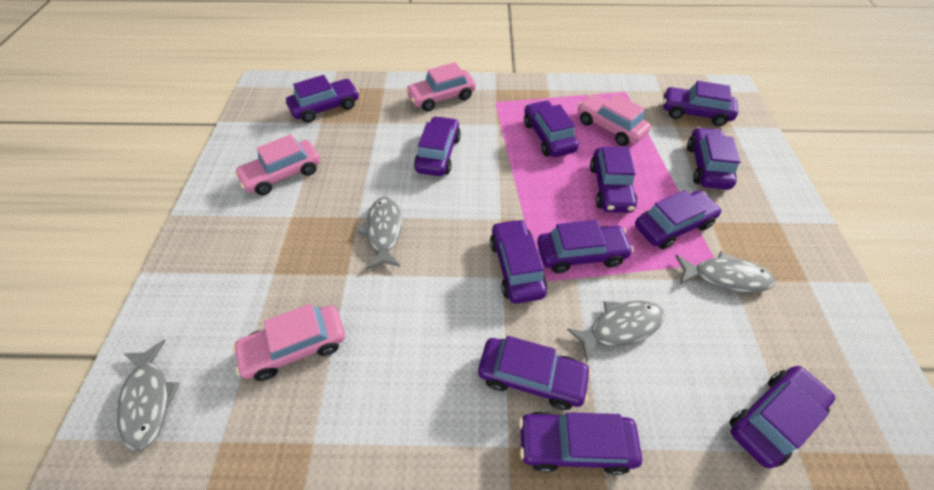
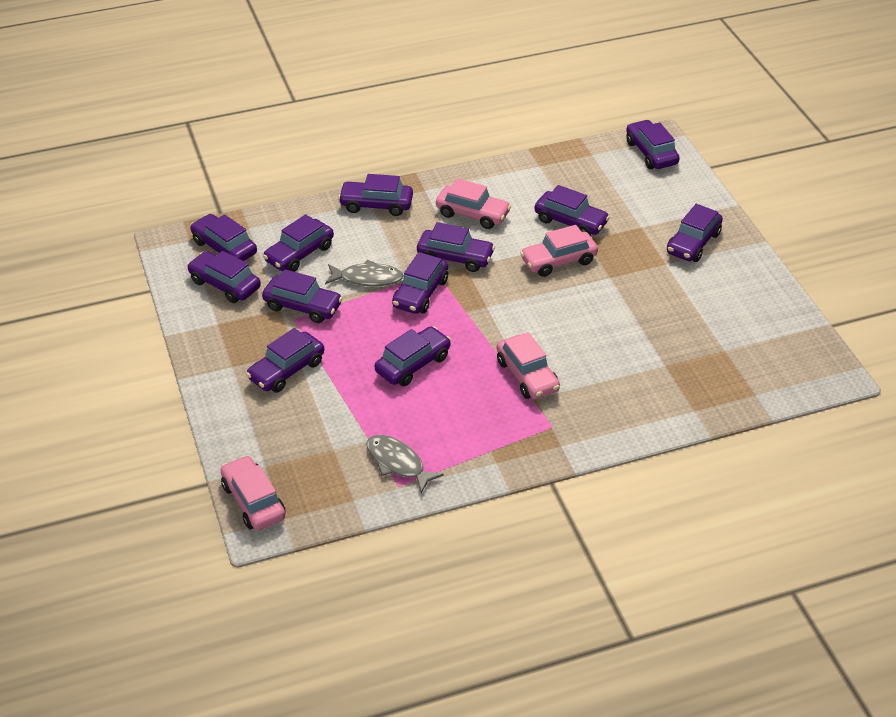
grey fish: [117,340,180,451] [358,197,402,269] [567,300,665,363] [675,251,775,293] = 4 -> [325,260,404,286] [367,435,444,493] = 2

